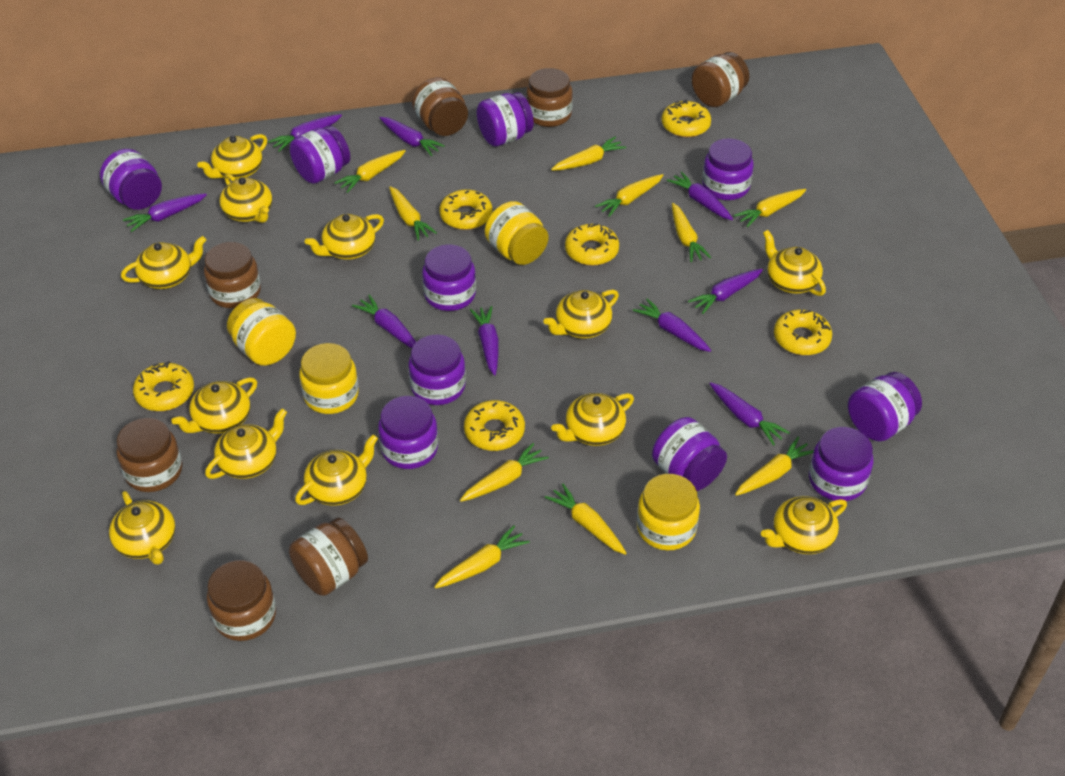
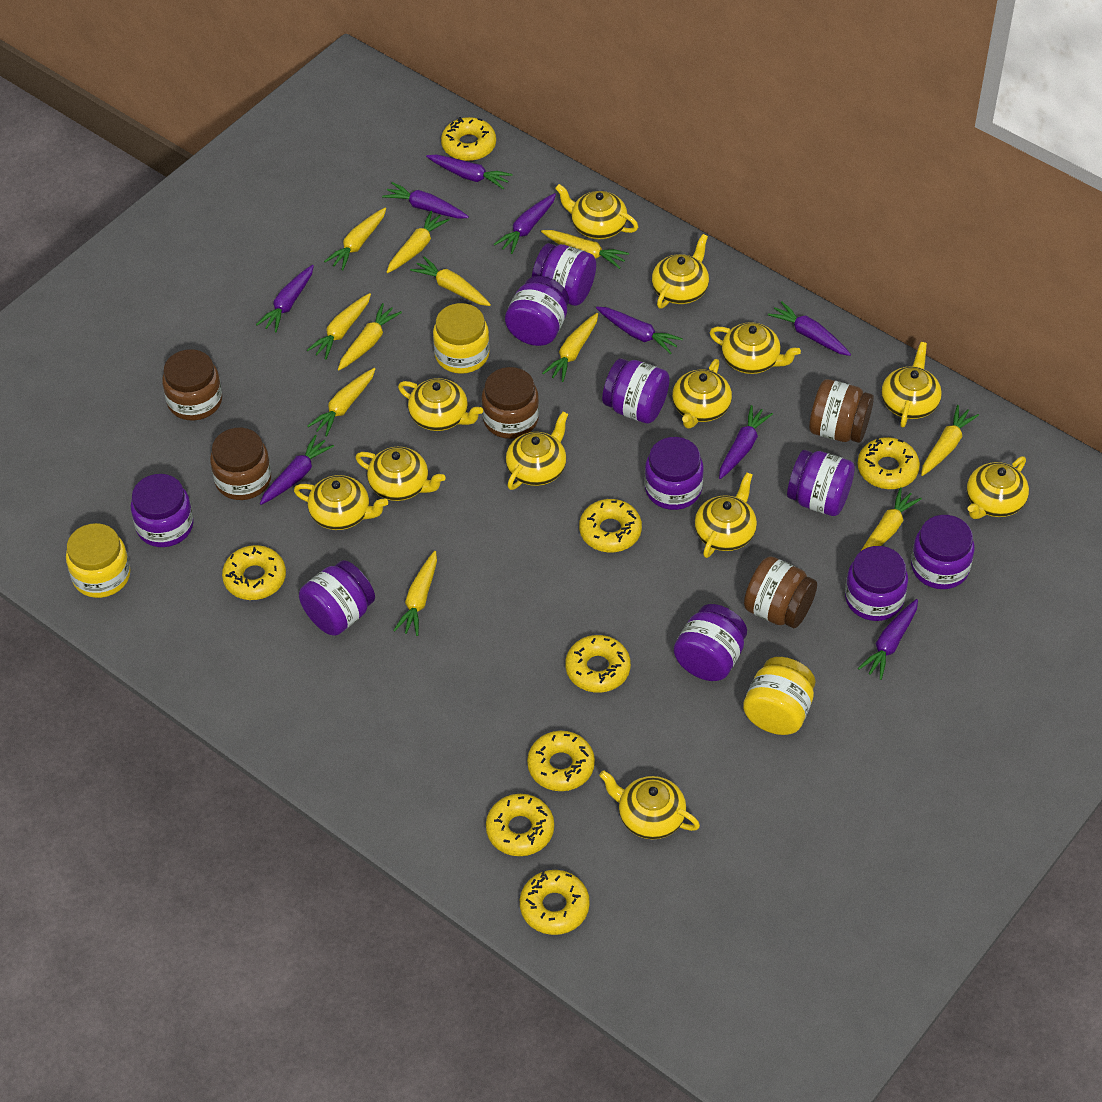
brown jar: [116,418,182,492] [204,242,261,308] [207,560,276,641] [289,517,368,596] [412,77,468,136] [526,68,573,127] [692,52,749,107] = 7 -> [162,349,222,420] [210,428,271,500] [481,367,539,439] [744,556,817,628] [809,379,874,443] = 5
yellow carrot: [334,150,406,193] [389,186,437,241] [434,525,530,589] [460,443,549,502] [545,484,627,555] [551,137,626,171] [595,174,663,217] [672,203,711,262] [734,189,806,227] [735,437,814,496] = 10 -> [307,293,371,360] [307,368,375,437] [324,208,386,270] [338,303,402,370] [387,211,450,273] [393,551,437,636] [410,256,491,306] [541,230,629,269] [542,313,598,382] [861,488,922,551] [921,405,979,476] = 11
yellow donut: [133,361,194,411] [439,189,492,230] [464,400,525,451] [565,224,619,266] [661,99,711,137] [774,310,832,355] = 6 -> [222,545,286,600] [441,117,496,161] [486,794,554,856] [520,870,590,935] [527,731,595,791] [565,635,631,693] [579,499,642,552] [857,437,920,489] = 8
yellow jar: [227,298,296,366] [299,343,359,414] [485,201,549,265] [637,474,700,550] = 4 -> [66,523,130,598] [433,303,490,374] [743,657,815,735] = 3

